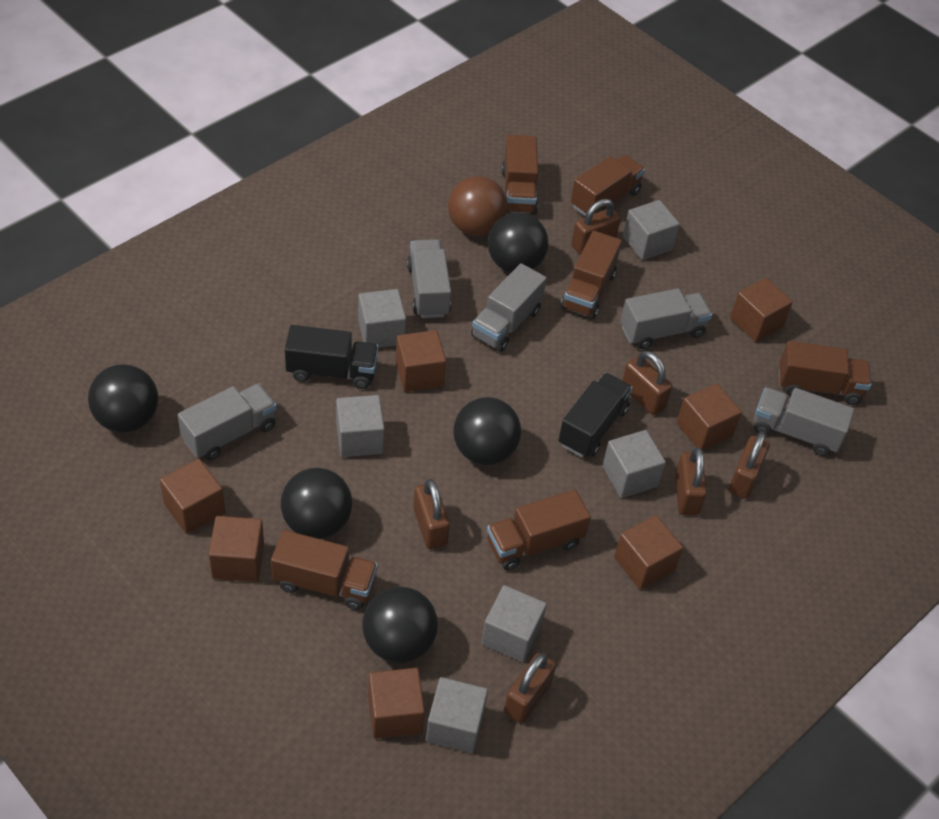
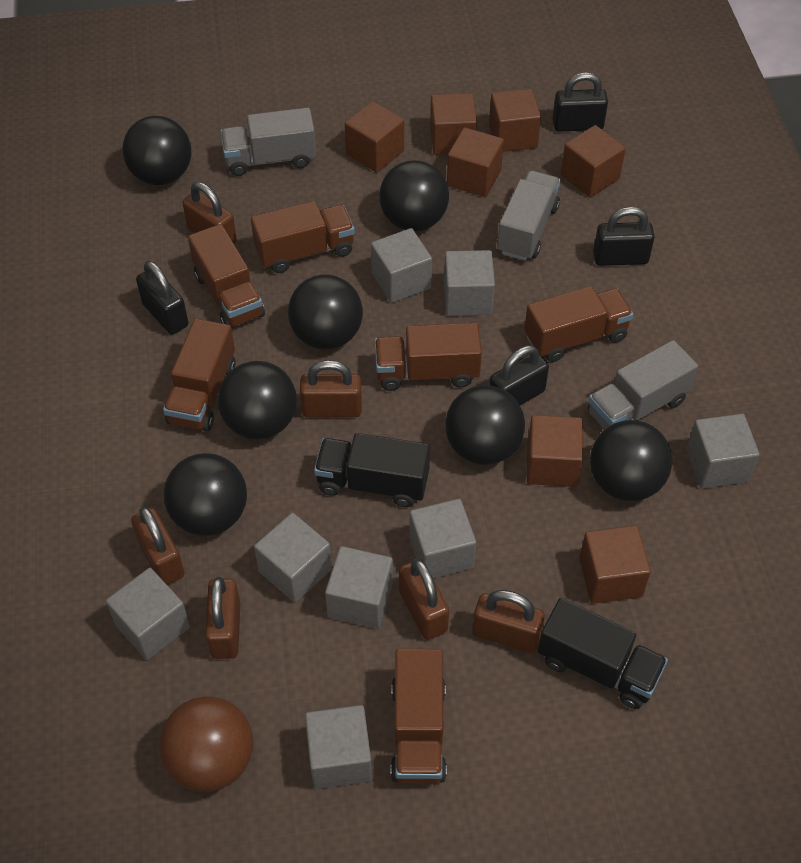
black ball: [88,364,158,433] [281,468,352,539] [363,587,438,663] [453,397,521,465] [488,212,549,273] = 5 -> [122,116,192,185] [164,453,247,536] [218,361,297,440] [288,275,363,350] [379,160,449,231] [445,385,525,465] [590,420,672,501] = 7
black padlock: none = 0 -> [136,261,188,335] [489,345,549,405] [553,72,608,132] [593,207,655,266] = 4
grey cube: [336,395,385,457] [358,289,406,348] [426,677,488,753] [481,585,547,662] [602,430,666,498] [623,200,680,260] = 6 -> [106,568,190,660] [254,513,332,603] [305,705,372,789] [325,546,393,629] [371,228,432,303] [409,499,476,578] [444,250,495,316] [687,414,760,489] = 8
grey truck: [178,383,277,460] [407,239,451,318] [471,263,547,352] [621,288,712,349] [754,387,854,456] = 5 -> [220,107,316,176] [497,171,561,261] [588,340,698,430] = 3

